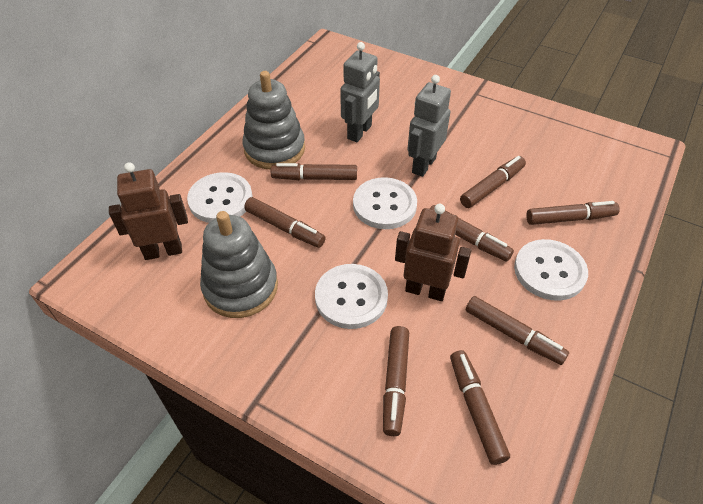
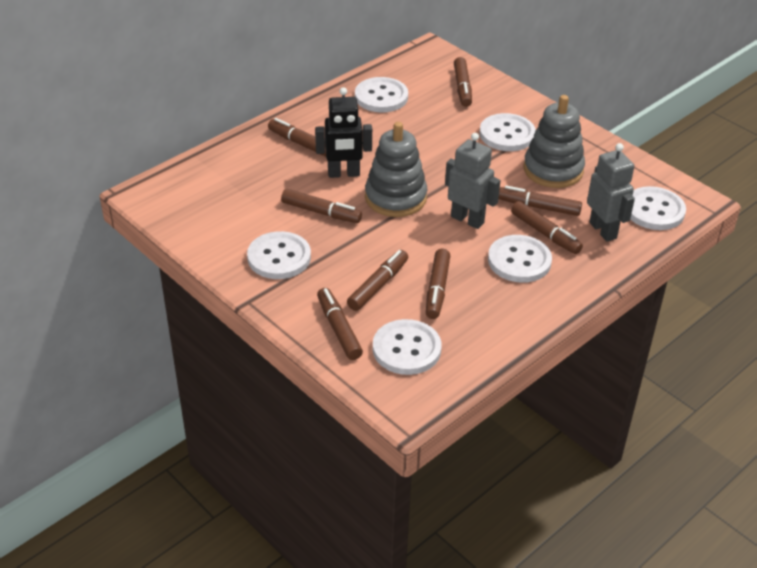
black robot: none = 0 -> [315,87,372,178] = 1
brown robot: [109,162,188,260] [395,204,471,301] = 2 -> none = 0
white button: [187,172,253,223] [315,264,388,329] [353,177,417,229] [514,239,588,301] = 4 -> [247,231,311,279] [355,77,408,113] [373,319,441,375] [479,113,536,151] [488,235,552,283] [630,186,686,230] = 6

